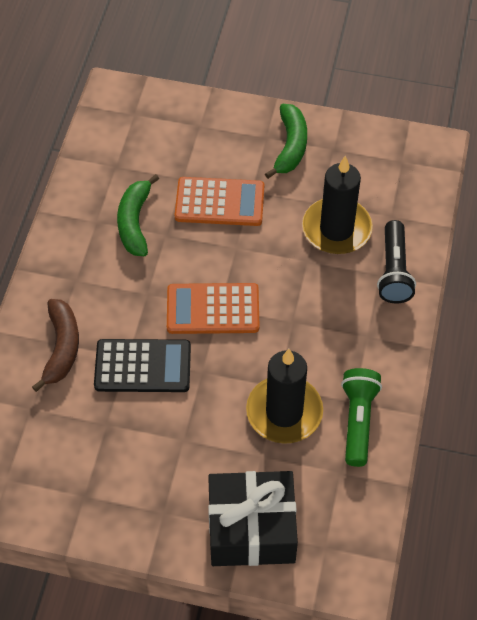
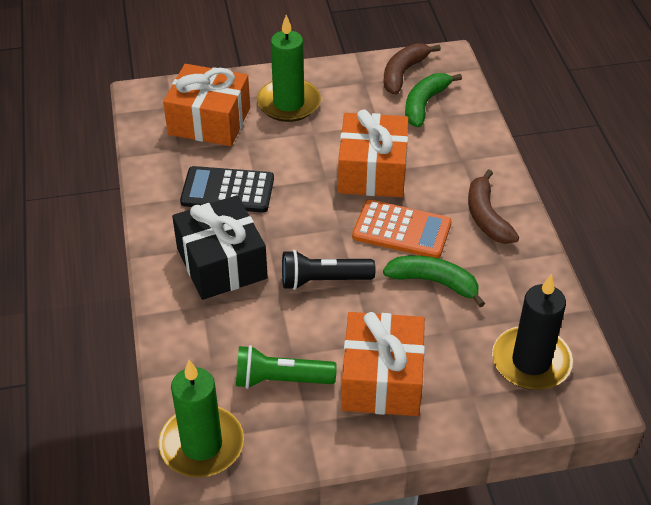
black candle: [246,349,323,444] [302,155,373,254] = 2 -> [492,274,573,390] = 1
brown banana: [32,299,79,392] = 1 -> [384,43,441,94] [468,169,519,244] = 2
green candle: none = 0 -> [158,360,244,477] [257,15,321,122] = 2
orange calculator: [167,283,259,334] [175,177,264,226] = 2 -> [352,200,452,258] = 1
orange gift: none = 0 -> [163,64,250,146] [338,110,409,197] [341,312,425,416] = 3

